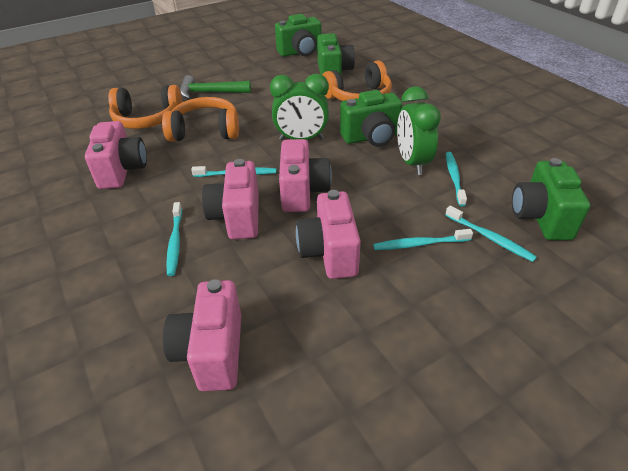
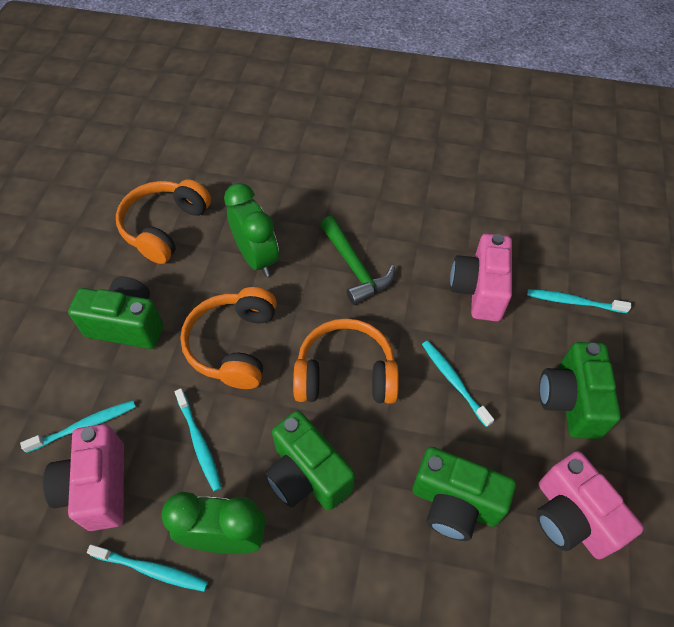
pink camera: [85,121,147,189] [163,279,241,391] [202,159,259,239] [279,139,332,212] [296,190,361,279] = 5 -> [43,424,124,531] [450,234,512,322] [536,451,644,559] = 3

